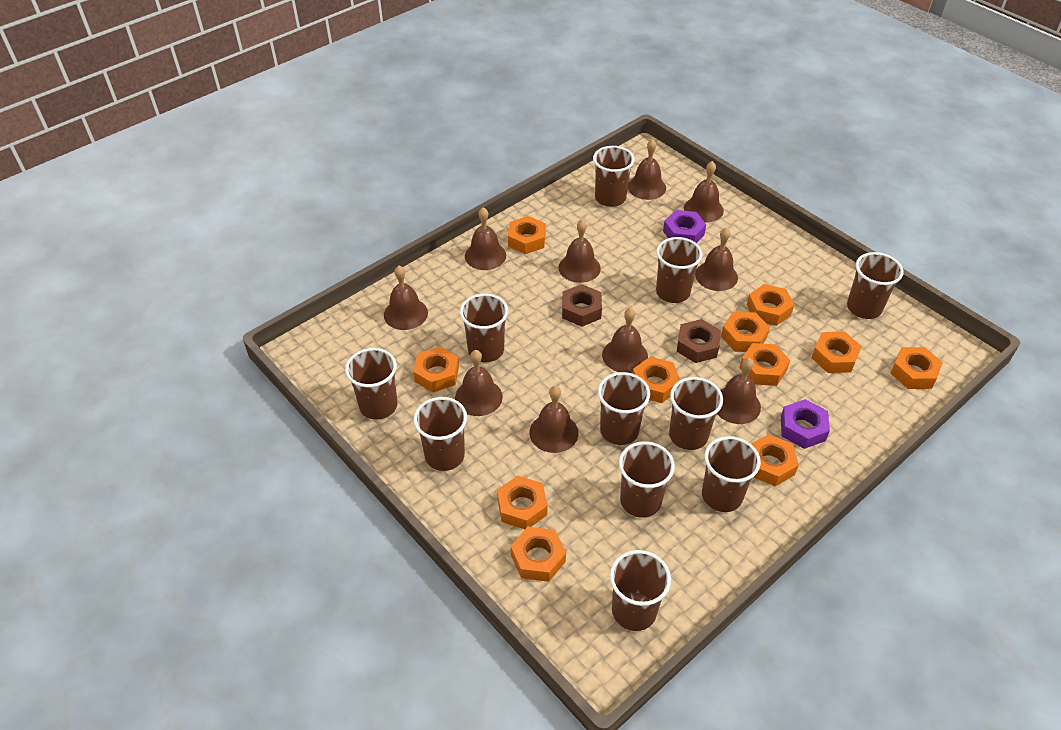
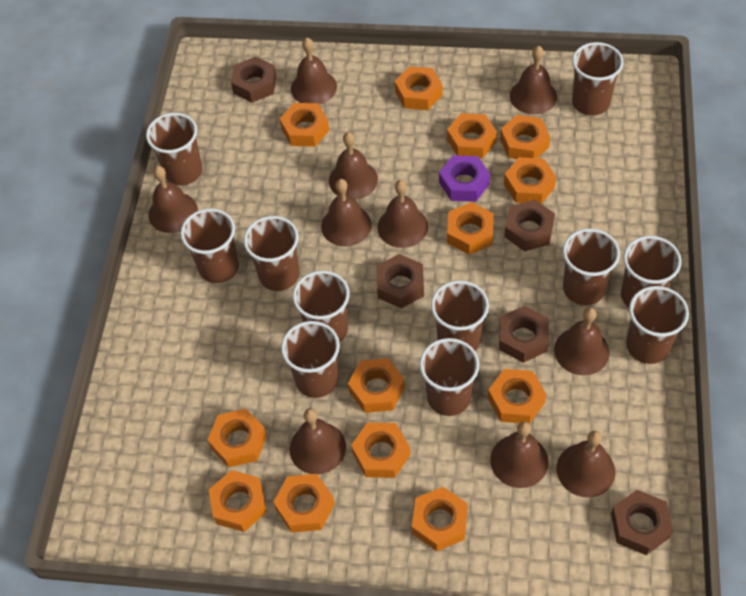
brown nut: [562,284,602,327] [677,319,721,363] = 2 -> [231,57,276,103] [376,254,424,309] [499,305,549,363] [505,199,555,251] [611,490,673,555] = 5
orange nut: [413,346,459,392] [497,476,548,529] [508,216,546,254] [511,527,566,582] [633,357,680,403] [721,312,770,352] [740,343,790,386] [747,284,794,326] [751,434,799,486] [811,332,862,373] [891,347,943,389] = 11 -> [207,409,267,467] [208,470,267,532] [273,474,335,533] [280,103,329,147] [348,358,405,413] [351,423,410,478] [395,66,442,110] [412,487,468,551] [447,113,497,158] [447,202,494,255] [488,369,546,424] [500,115,550,159] [504,157,556,204] = 13
purple nut: [663,210,706,243] [781,399,830,449] = 2 -> [439,156,490,201] = 1

